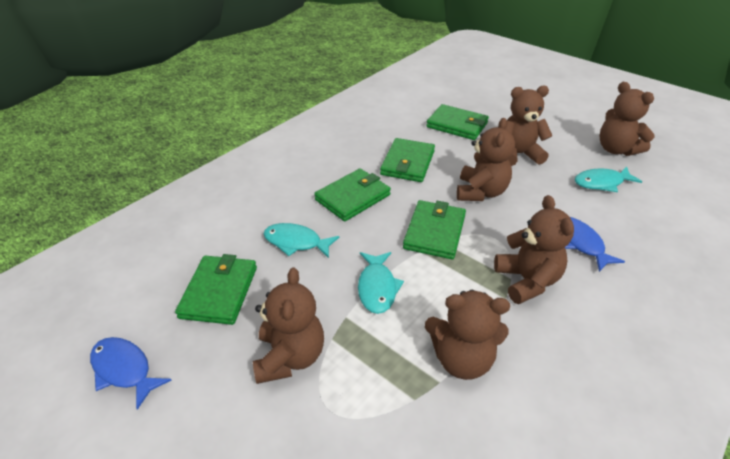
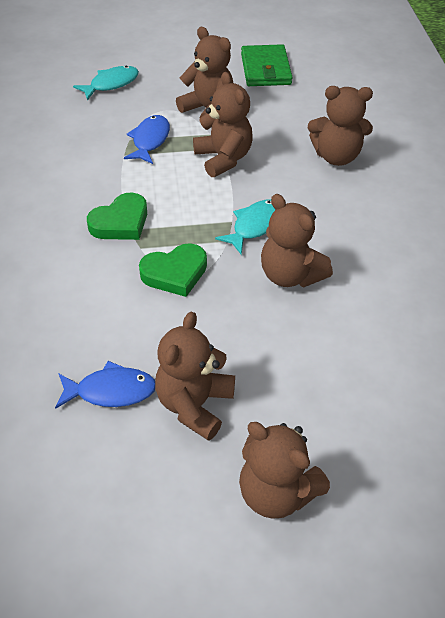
green heart: none = 0 -> [87,193,147,240] [139,243,207,297] = 2
green wallet: [175,254,257,325] [314,169,391,222] [380,138,435,182] [403,200,466,259] [426,104,489,140] = 5 -> [241,44,293,86] = 1
turquoise fish: [264,223,339,258] [358,252,404,314] [575,166,642,192] = 3 -> [73,65,139,101] [215,199,275,255] = 2

